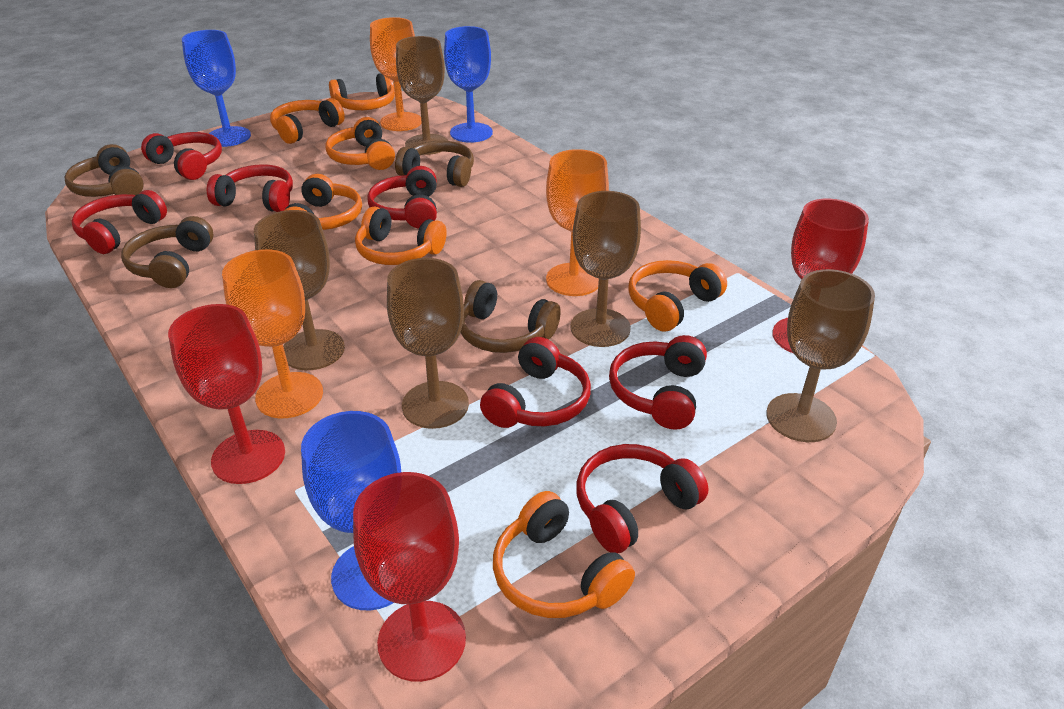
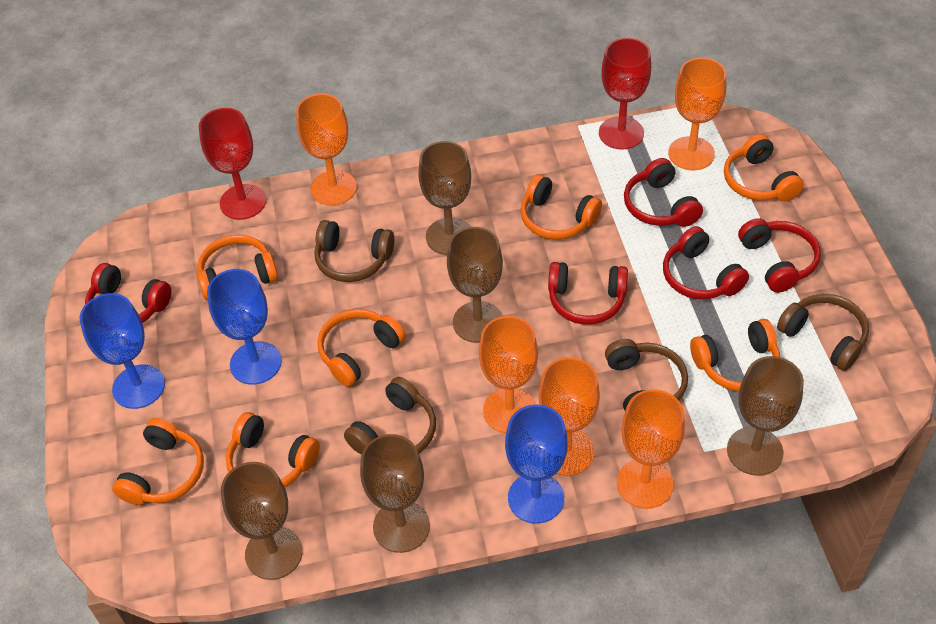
orange goblet: [222,249,323,418] [370,17,421,131] [546,149,609,296] = 3 -> [296,93,357,206] [479,316,538,433] [539,357,600,476] [617,389,685,509] [668,58,726,170] = 5
red goblet: [168,304,285,484] [353,472,466,682] [772,199,869,354] = 3 -> [199,108,266,220] [599,38,651,150] = 2
red headphones: [72,190,167,254] [141,132,222,180] [207,164,293,212] [367,166,437,228] [480,337,591,428] [576,444,708,553] [609,335,707,430] = 7 -> [85,263,171,323] [548,262,628,325] [624,158,703,227] [663,226,749,299] [738,218,821,293] = 5

